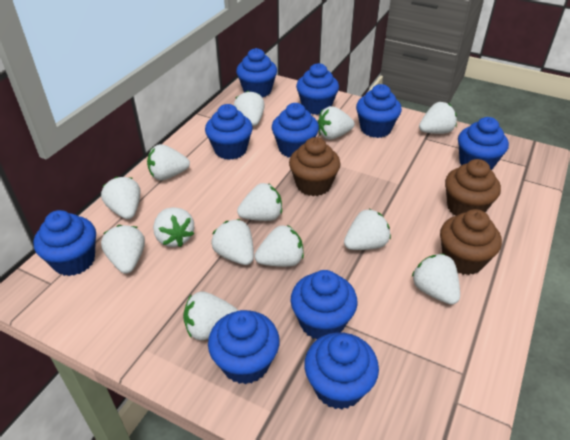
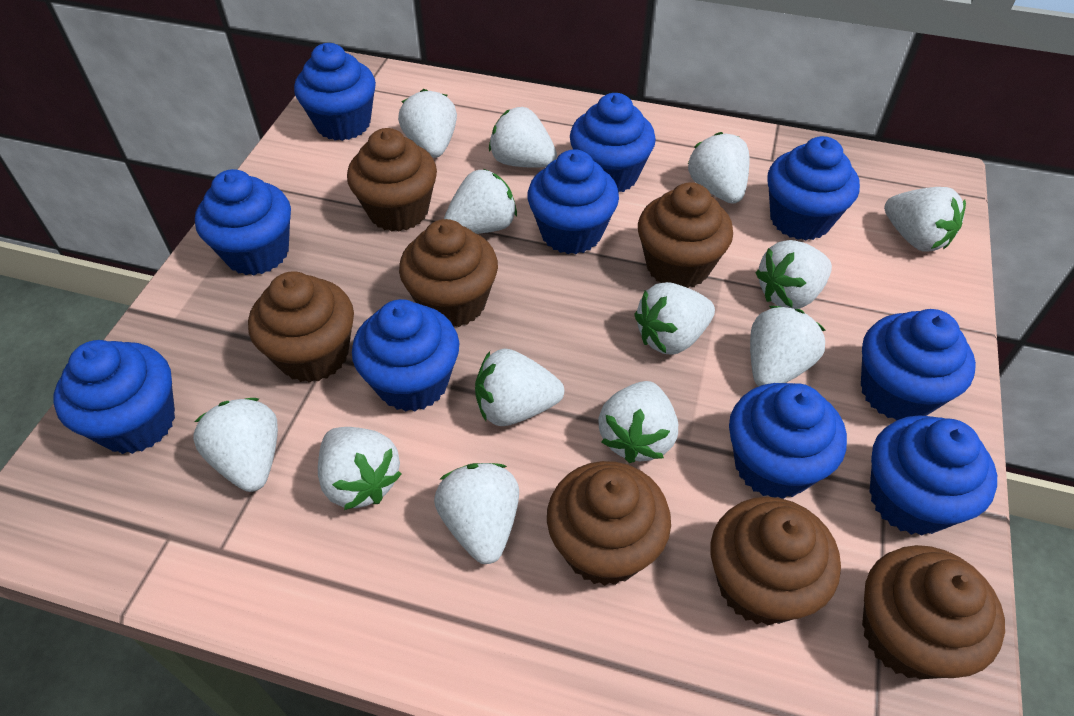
brown cupcake: [289,137,341,196] [440,209,502,275] [445,159,501,216] = 3 -> [248,271,354,383] [347,128,437,232] [399,219,498,327] [547,461,671,586] [638,182,733,288] [711,497,841,625] [862,545,1005,679] = 7

